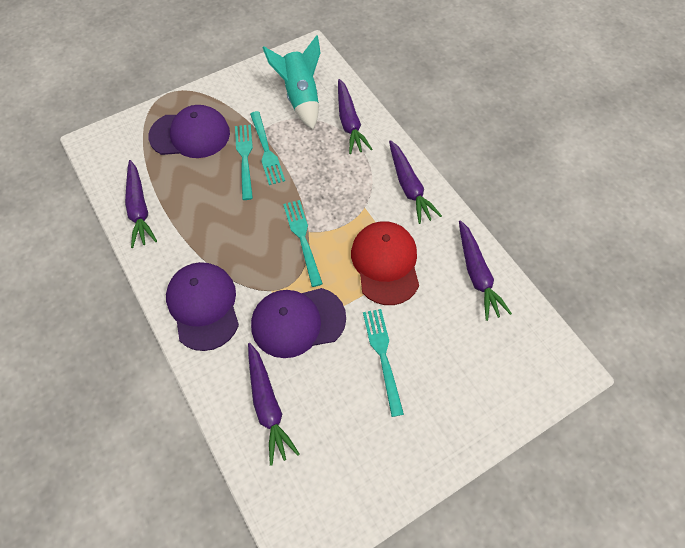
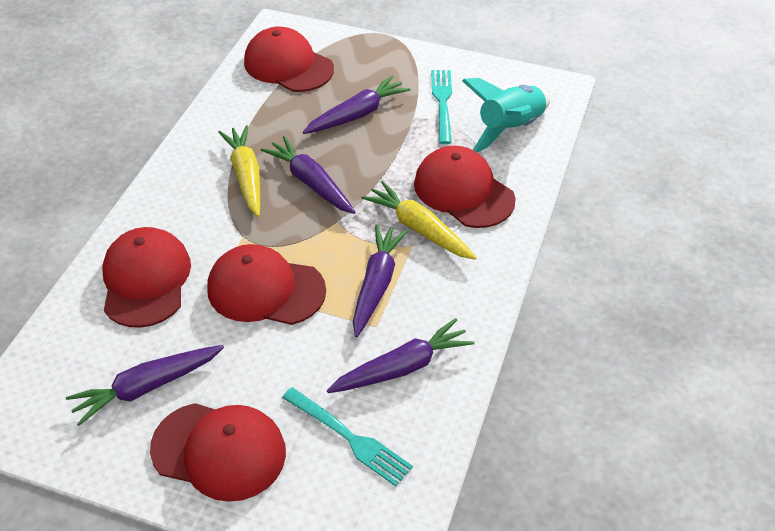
purple cap: [148,105,230,158] [166,262,239,351] [251,288,346,358] = 3 -> none = 0
red cap: [351,221,419,305] = 1 -> [102,227,191,328] [150,403,286,502] [207,244,326,325] [244,27,334,92] [414,146,516,228] = 5
turquoise fork: [235,125,253,200] [250,111,285,185] [283,200,323,287] [363,309,404,417] = 4 -> [282,387,413,486] [431,70,452,144] = 2
yellow carrot: none = 0 -> [218,125,260,217] [361,181,477,260] = 2

